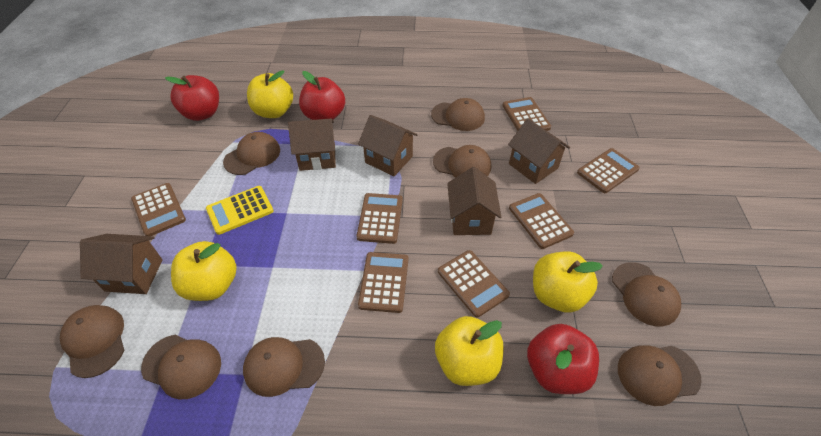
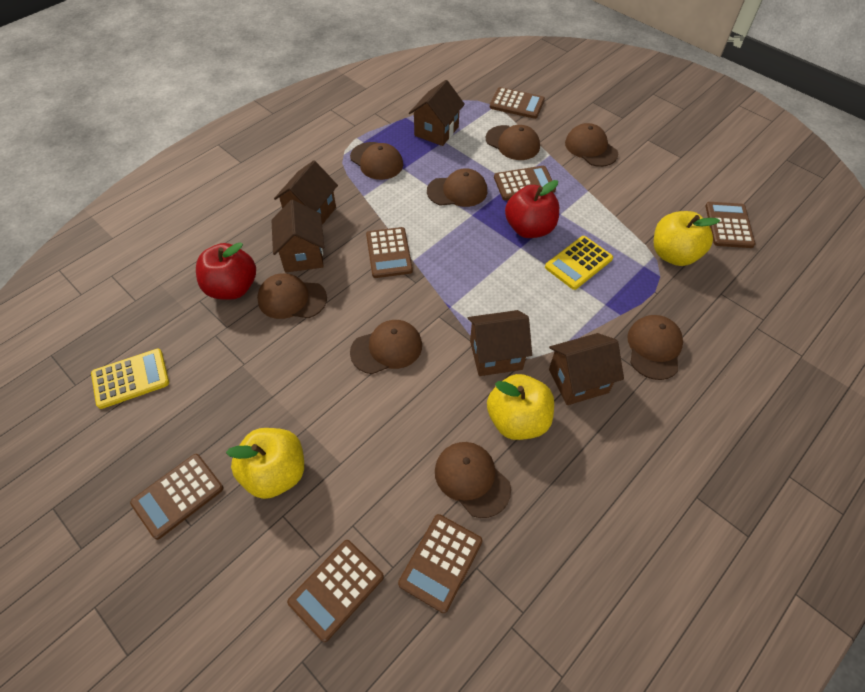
red apple: [165,75,219,121] [299,71,345,120] [527,324,599,394] = 3 -> [196,243,256,300] [505,180,559,238] = 2
yellow apple: [171,241,237,301] [247,70,293,118] [435,316,504,386] [533,251,603,313] = 4 -> [226,428,304,499] [487,374,554,440] [654,211,720,266] = 3
yellow calculator: [206,186,274,235] = 1 -> [91,348,169,409] [545,236,613,290] = 2

